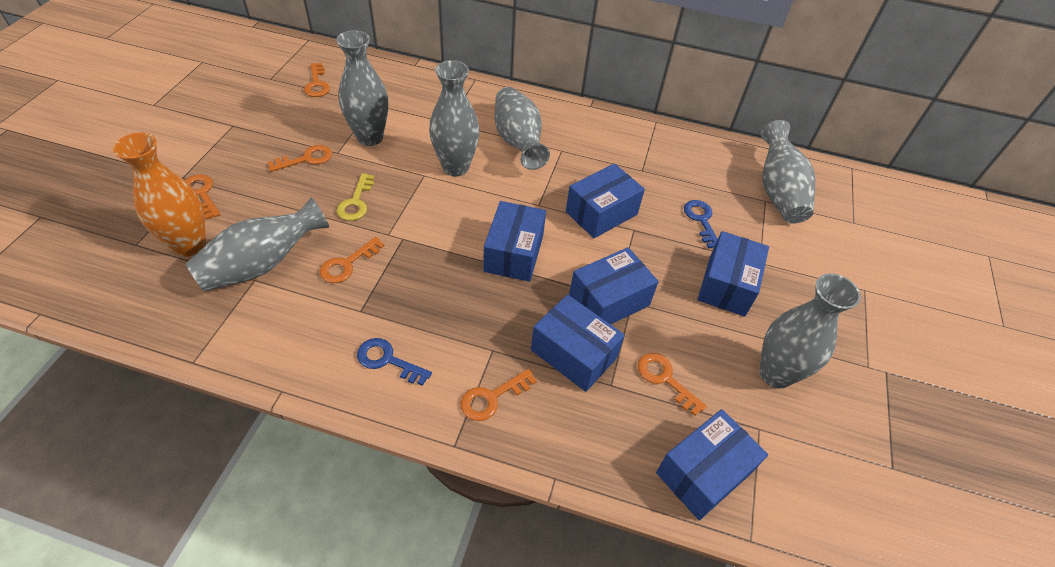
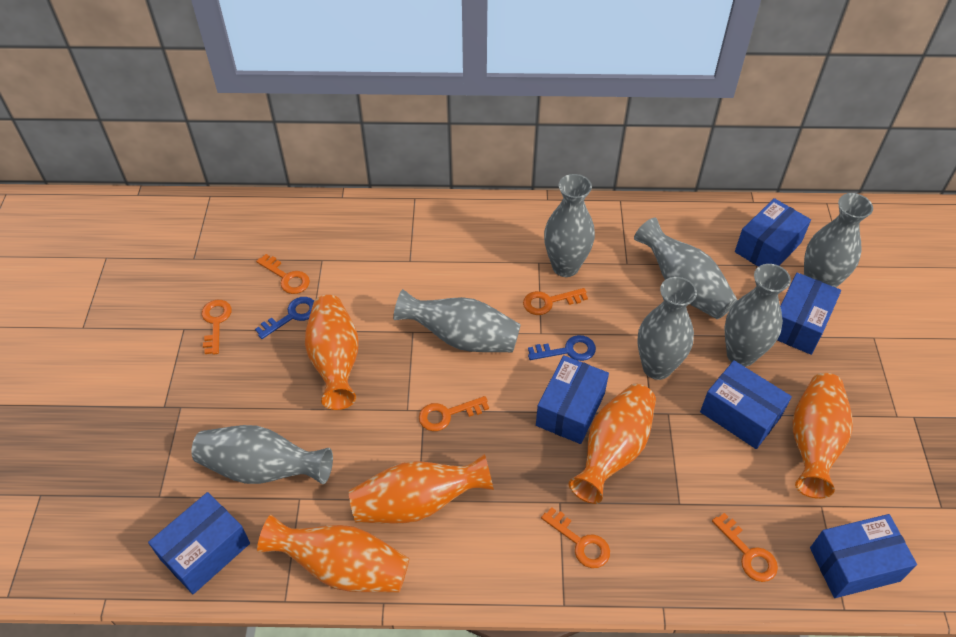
grey vase: [186,197,329,292] [336,30,388,146] [429,60,480,176] [495,87,550,170] [759,273,861,389] [760,120,815,224] = 6 -> [191,425,333,484] [393,289,521,352] [544,174,595,277] [634,218,737,319] [637,277,697,380] [724,264,791,367] [804,193,873,288] = 7
orange vase: [113,132,206,257] = 1 -> [257,515,409,593] [305,295,359,410] [349,454,494,524] [569,384,656,504] [792,373,853,499] = 5
yellow key: [337,173,374,221] = 1 -> none = 0

